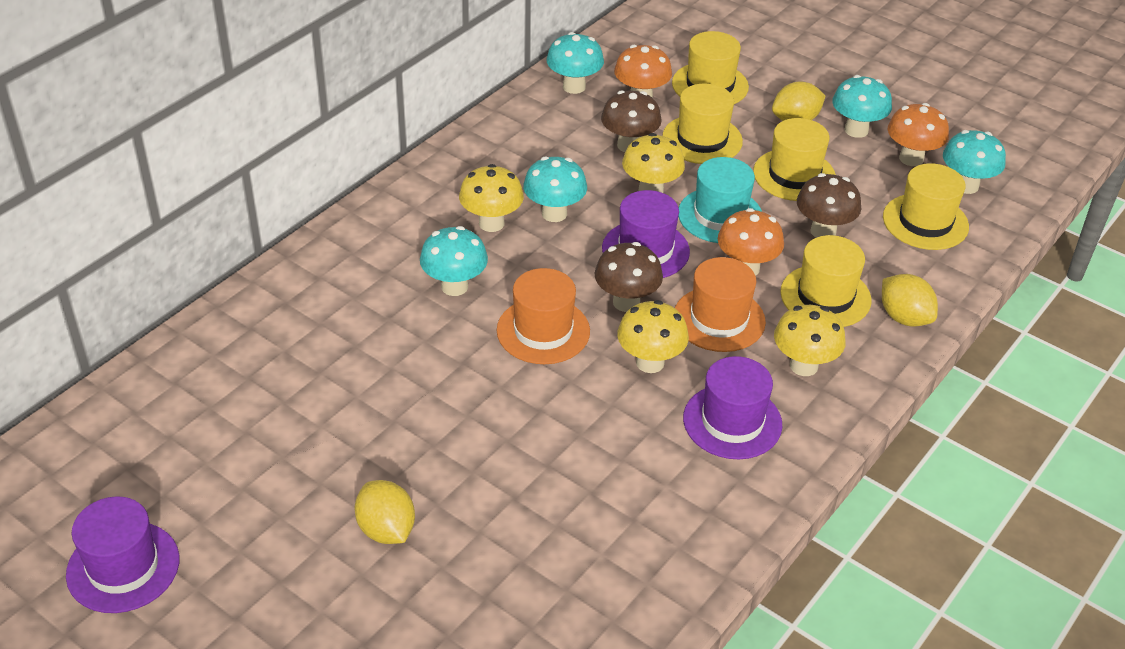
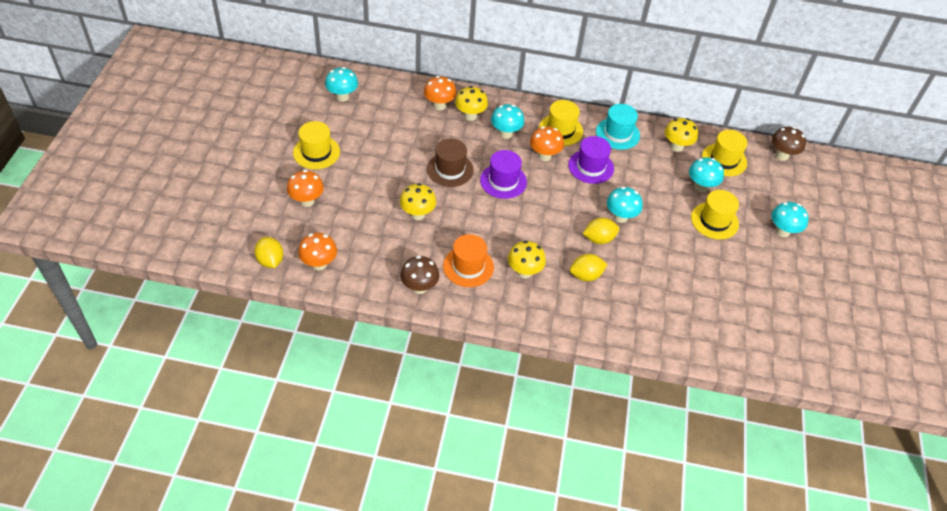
brown hat: none = 0 -> [427,139,474,187] = 1
brown mushroom: [595,242,663,312] [601,90,662,152] [797,173,861,238] = 3 -> [400,256,439,294] [772,127,806,161] = 2
orange hat: [497,268,590,364] [675,257,766,352] = 2 -> [443,234,494,287] = 1
orange mushroom: [614,45,672,98] [718,208,784,276] [888,103,949,166] = 3 -> [287,170,324,207] [298,233,337,270] [424,76,457,110] [530,126,564,161] = 4
purple hat: [66,496,179,613] [602,190,690,278] [683,356,782,459] = 3 -> [480,150,527,199] [568,136,614,184] = 2
yellow hat: [662,84,743,164] [672,31,749,104] [753,118,836,201] [780,235,872,327] [883,163,969,250] = 5 -> [293,121,340,169] [539,100,583,146] [691,190,739,240] [702,130,748,176] = 4

